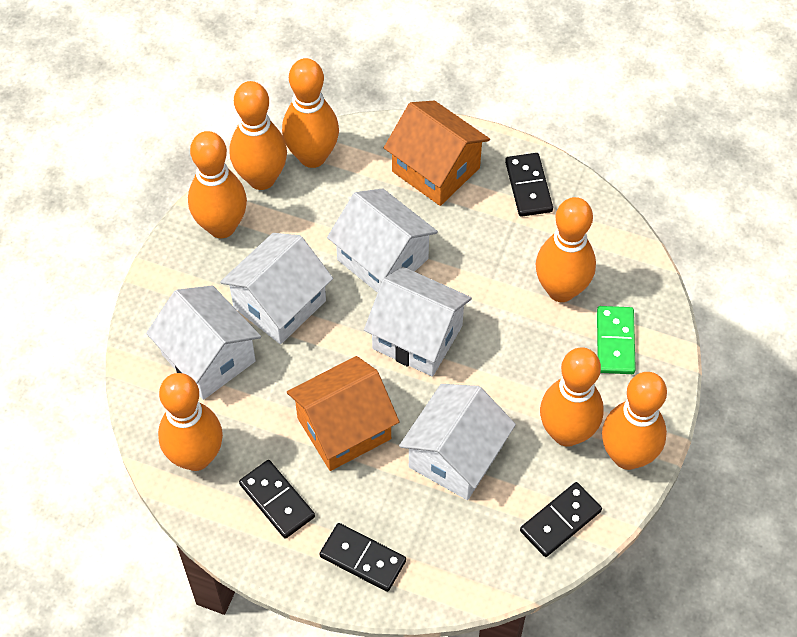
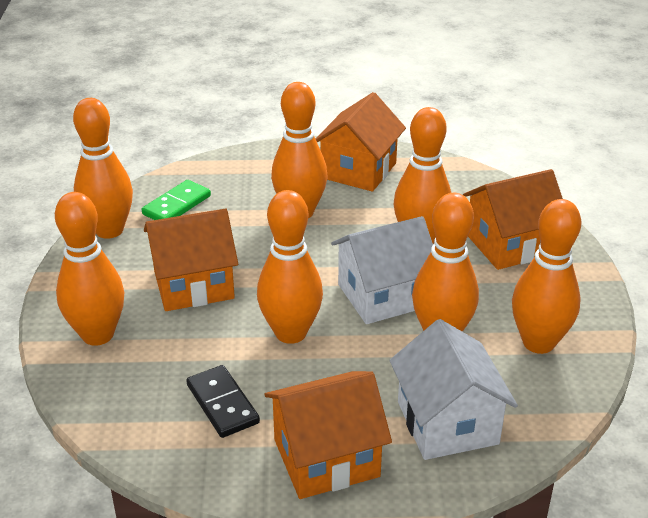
black domino: [239,460,315,539] [319,523,406,592] [505,153,553,217] [520,482,602,557] = 4 -> [186,365,260,438] = 1
orange house: [287,356,399,471] [384,100,490,206] = 2 -> [144,209,238,311] [264,371,392,499] [316,92,406,192] [463,169,563,270] = 4
white house: [146,285,261,400] [220,233,333,344] [327,188,438,293] [364,267,472,377] [399,384,516,500] = 5 -> [331,216,433,324] [389,319,518,460] = 2

